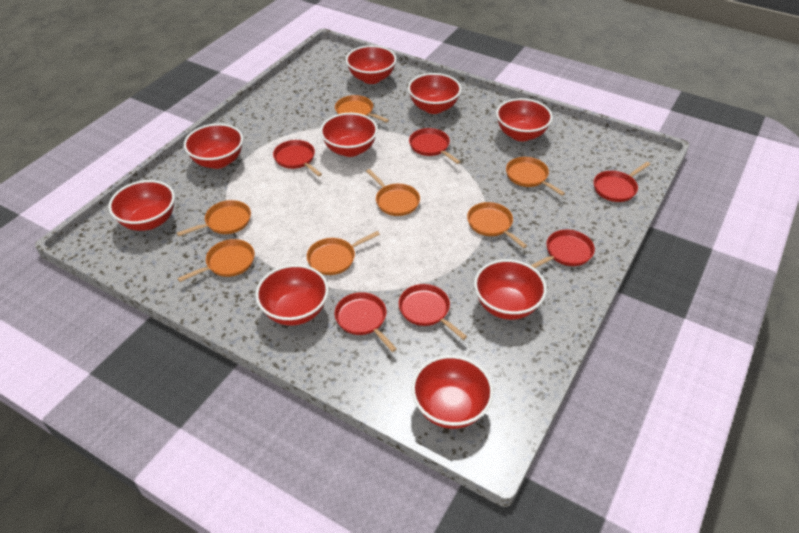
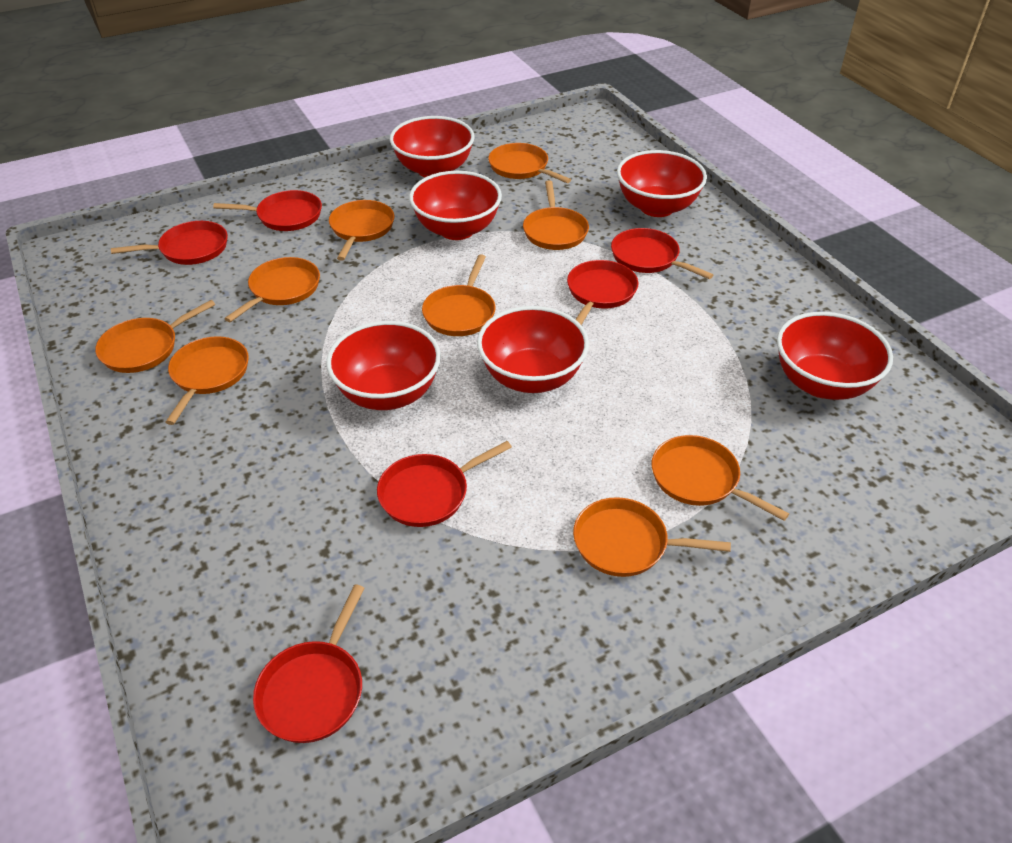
orange pan: [177,200,251,236] [177,239,255,282] [307,231,380,275] [335,95,389,123] [366,169,420,216] [467,202,527,248] [506,157,565,196] = 7 -> [95,300,215,373] [165,336,249,425] [224,257,320,322] [329,200,394,261] [422,254,495,336] [488,143,571,183] [523,180,589,250] [573,497,731,577] [652,435,789,521] = 9
red bowl: [108,180,175,231] [184,123,243,169] [255,264,329,326] [320,113,378,157] [346,45,397,84] [408,73,461,114] [412,355,494,429] [474,259,547,320] [496,98,553,141] = 9 -> [326,321,441,410] [390,116,475,177] [409,171,502,240] [477,306,589,393] [617,150,707,217] [777,312,893,400] = 6

